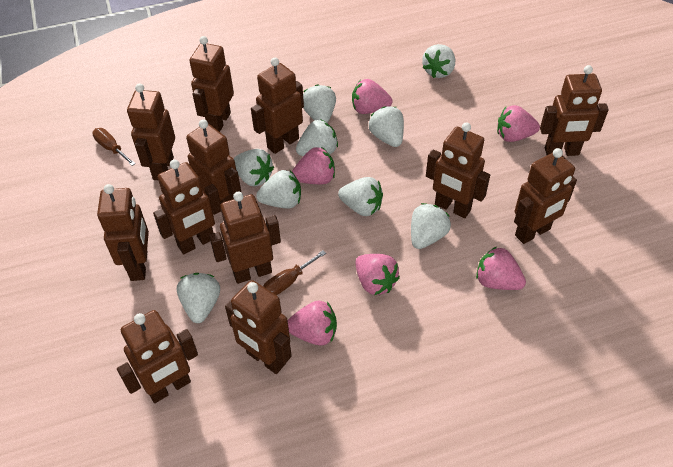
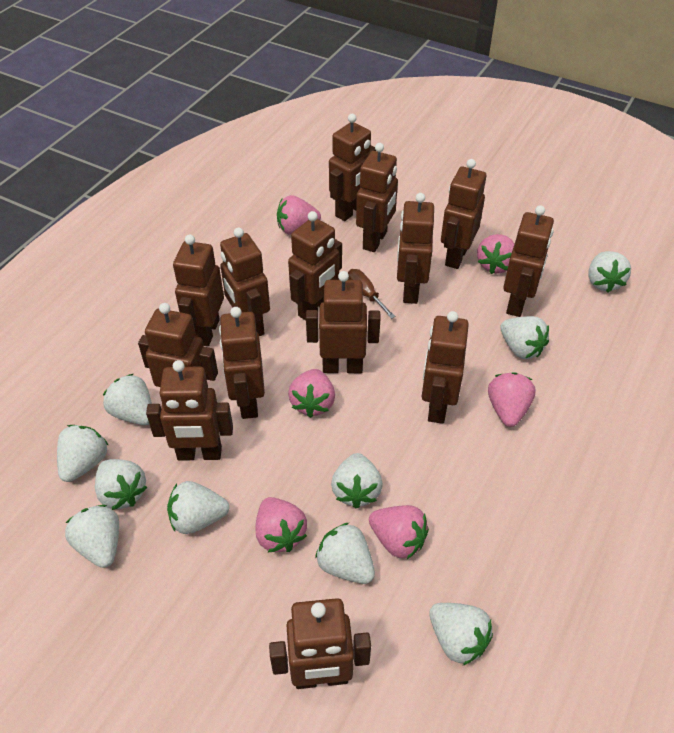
brown robot: [97,184,149,281] [117,310,198,403] [127,84,175,180] [153,160,221,254] [186,119,241,203] [190,36,234,132] [209,192,281,284] [225,280,292,374] [251,57,304,154] [426,123,490,218] [514,148,577,244] [540,65,609,156] = 12 -> [138,303,218,387] [146,360,233,461] [173,234,224,346] [219,307,265,419] [220,227,270,336] [269,598,371,689] [288,211,342,320] [306,271,381,373] [329,114,376,221] [356,143,398,252] [397,193,434,304] [422,311,469,424] [441,159,486,269] [503,205,554,317] = 14
brown screwdriver: [92,128,136,166] [263,250,326,295] = 2 -> [348,269,395,319] = 1
white strawberry: [177,273,220,323] [234,149,274,187] [256,170,301,208] [296,119,338,156] [303,84,336,123] [338,177,383,216] [369,106,404,147] [411,203,451,249] [422,44,455,78] = 9 -> [57,425,108,482] [65,505,119,568] [95,459,147,510] [103,374,152,425] [167,481,229,534] [315,523,375,584] [331,453,383,509] [429,603,493,665] [500,316,549,359] [588,251,631,292] = 10

